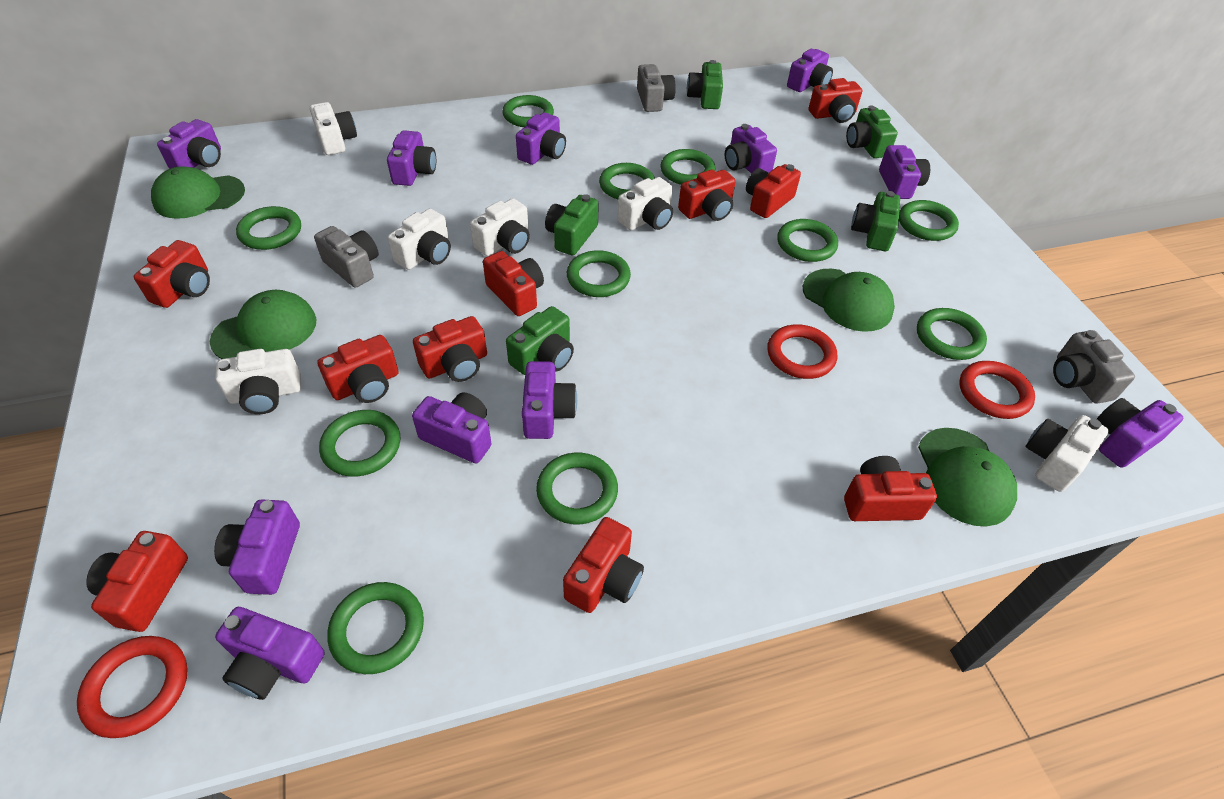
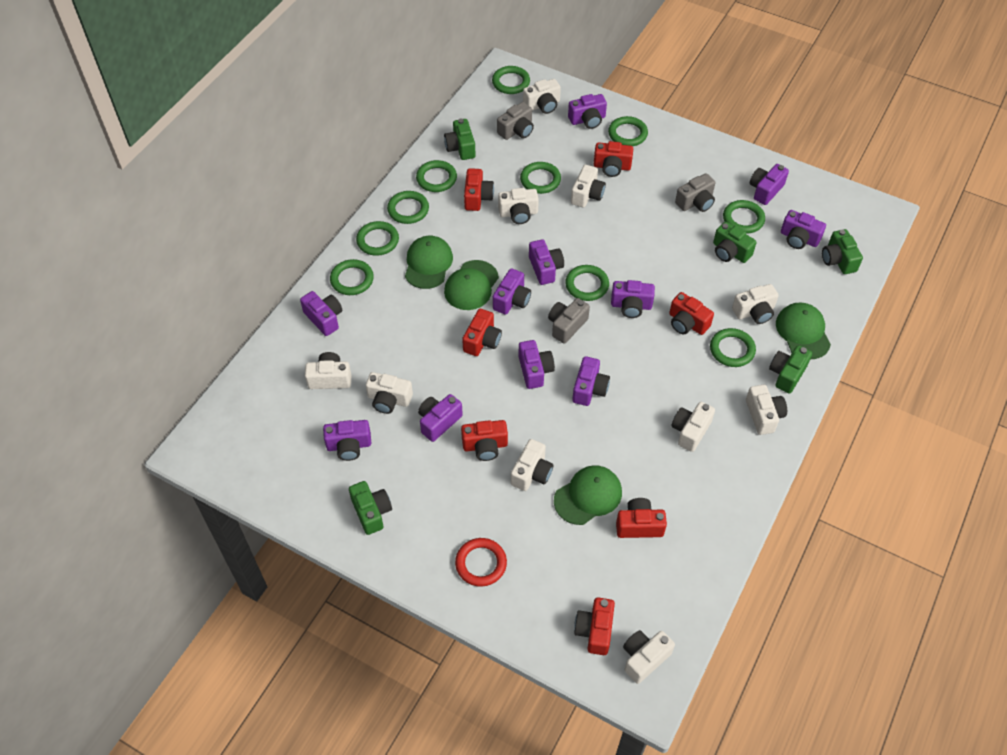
green ring: [236,206,301,250] [319,410,400,477] [327,582,424,674] [502,95,554,127] [536,453,618,524] [567,250,631,297] [599,163,655,199] [660,149,715,185] [777,219,838,262] [899,200,959,241] [917,308,987,360] = 11 -> [330,259,374,295] [356,221,399,256] [387,191,429,224] [416,160,457,192] [492,66,530,94] [520,162,561,194] [565,265,609,301] [608,116,648,146] [710,328,756,367] [723,200,765,234] = 10
red camera: [86,531,188,632] [134,240,210,308] [317,335,399,403] [413,316,487,382] [483,251,544,316] [563,517,644,613] [678,169,736,221] [746,164,801,218] [809,78,862,123] [844,456,937,521] = 10 -> [461,420,508,461] [462,309,502,356] [464,168,494,211] [574,598,615,655] [594,141,633,177] [616,498,667,538] [669,292,714,335] = 7
red ring: [77,636,188,738] [767,325,837,379] [959,361,1035,419] = 3 -> [455,538,507,587] = 1
white camera: [215,349,301,414] [310,102,357,155] [388,209,451,270] [470,198,530,256] [618,177,673,230] [1026,415,1109,492] = 6 -> [305,352,352,389] [366,372,413,414] [498,188,539,224] [511,439,553,491] [523,79,561,114] [571,165,606,208] [623,630,675,684] [672,402,715,452] [732,284,779,324] [746,385,787,435] = 10

